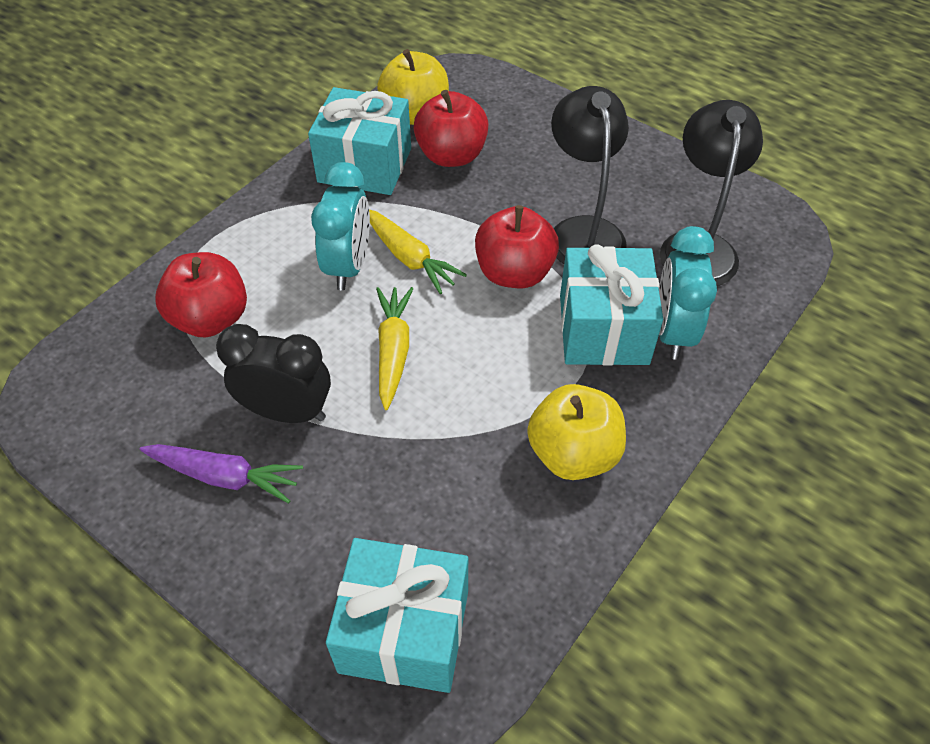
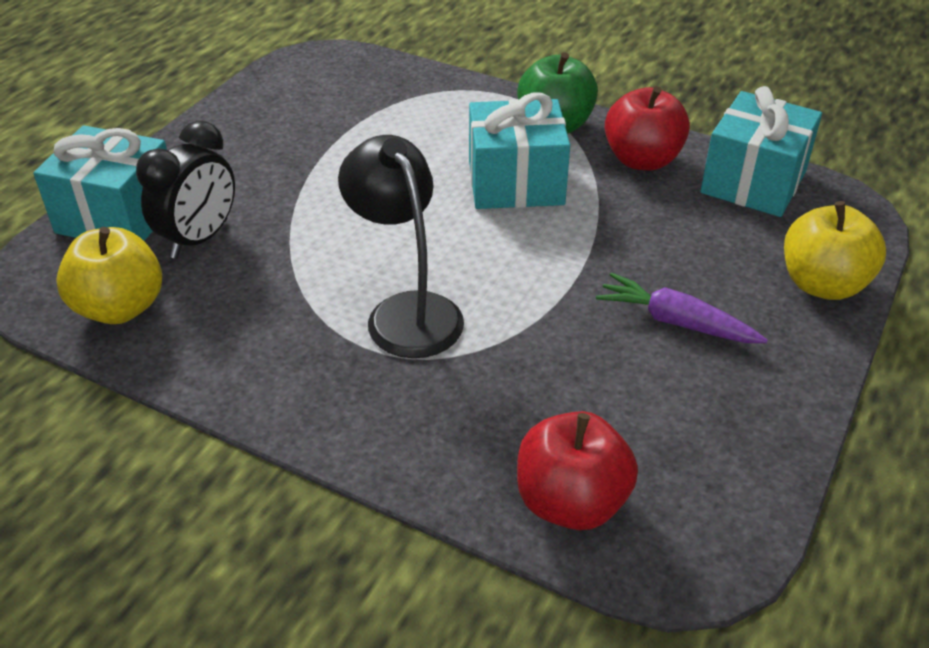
black lamp: [551,86,629,264] [660,100,763,286] = 2 -> [338,135,464,358] = 1
green apple: none = 0 -> [517,52,598,134] = 1
red apple: [155,252,247,338] [414,90,489,167] [475,205,559,288] = 3 -> [517,411,638,530] [605,86,690,170] = 2
turquoise clock: [311,162,370,290] [659,226,717,360] = 2 -> none = 0
yellow carrot: [369,210,467,294] [376,287,414,410] = 2 -> none = 0

